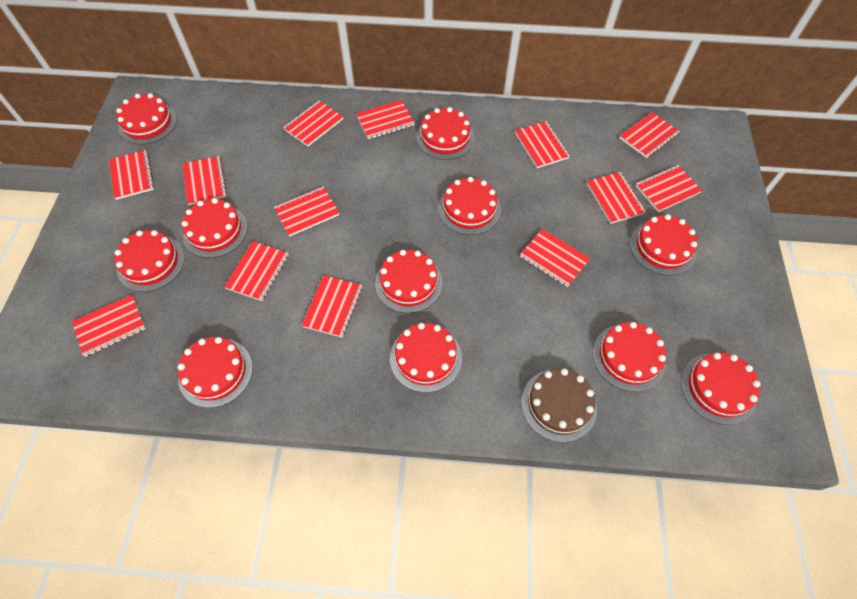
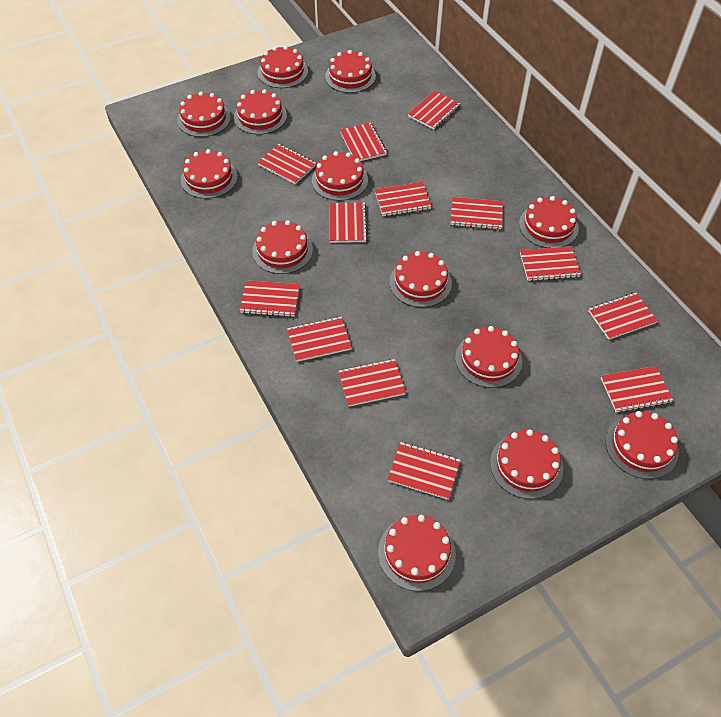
brown cake: [521,369,597,442] = 1 -> none = 0
red cake: [114,230,185,292] [116,93,177,145] [178,337,253,408] [182,198,247,258] [375,250,443,313] [390,323,462,393] [416,107,474,160] [438,177,501,235] [593,322,666,392] [630,214,698,276] [681,353,761,425] = 11 -> [177,92,231,137] [181,149,237,199] [234,89,287,134] [252,220,313,274] [258,46,308,88] [312,151,368,201] [325,50,376,93] [378,515,456,591] [390,251,452,307] [455,326,522,388] [490,429,563,499] [519,196,579,248] [605,411,679,479] = 13

